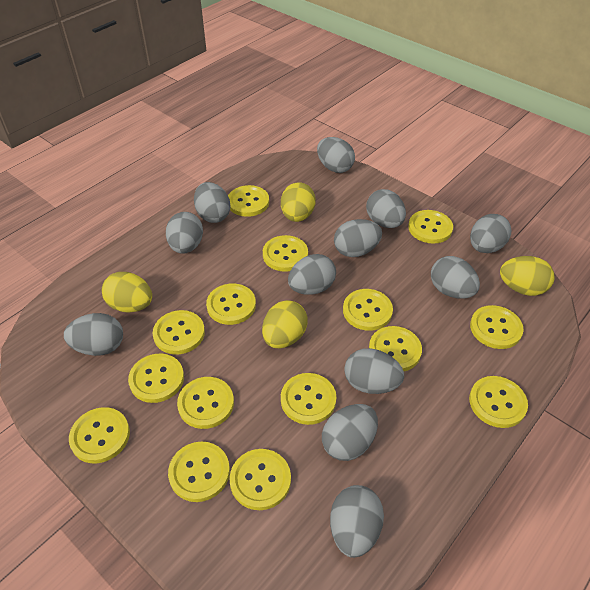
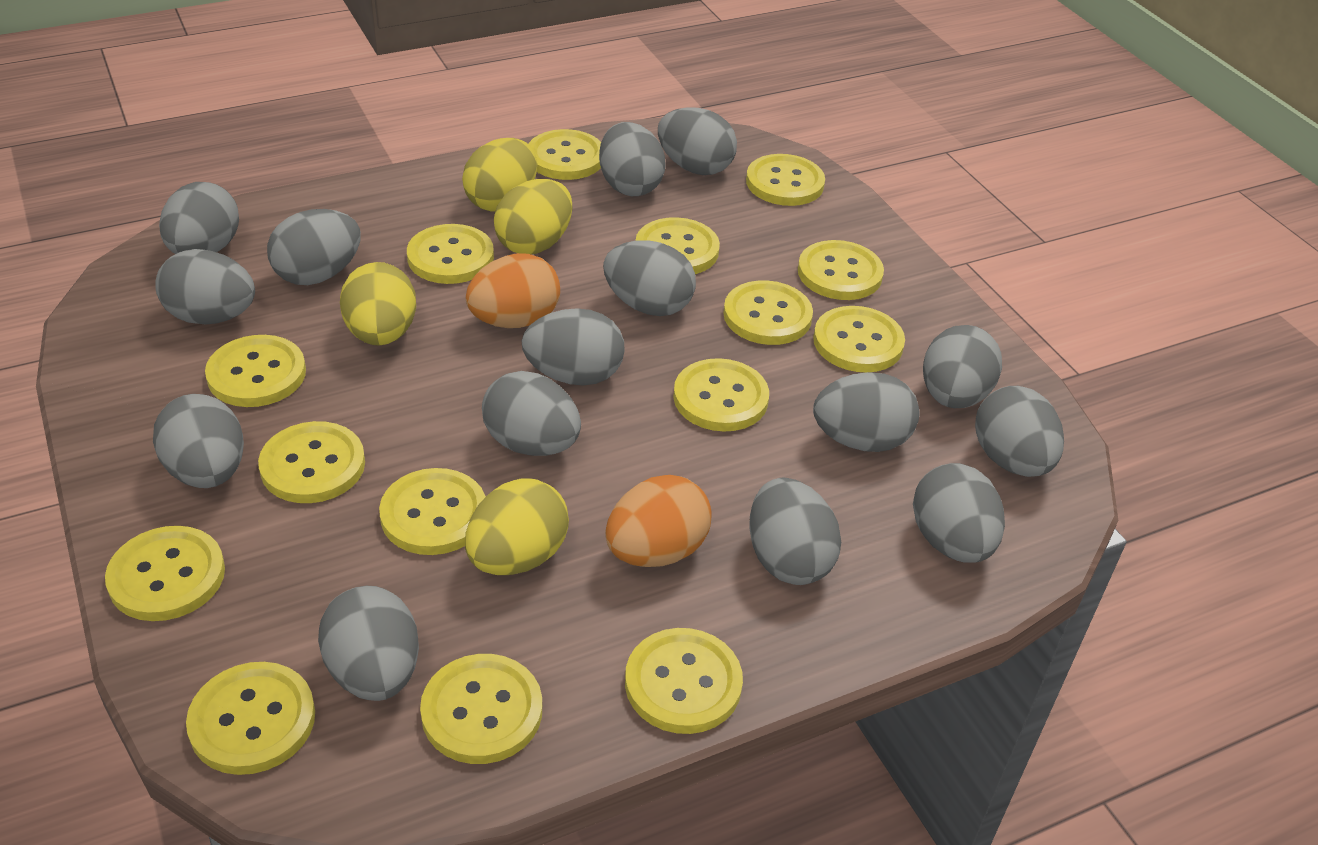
grey egg: [64,313,123,356] [166,212,203,254] [194,182,230,223] [288,254,336,295] [317,137,355,173] [322,404,378,461] [330,485,384,558] [334,219,382,257] [344,348,404,394] [366,189,406,228] [431,256,480,299] [470,214,511,253] = 12 -> [153,394,244,488] [155,249,255,324] [159,182,239,254] [267,209,361,285] [318,586,419,701] [482,371,581,456] [522,308,624,385] [599,122,666,196] [603,240,696,316] [658,107,737,175] [749,477,841,585] [813,372,919,452] [913,463,1005,563] [923,325,1002,408] [975,386,1064,477] = 15
orange egg: none = 0 -> [466,253,560,328] [605,475,712,567] = 2

